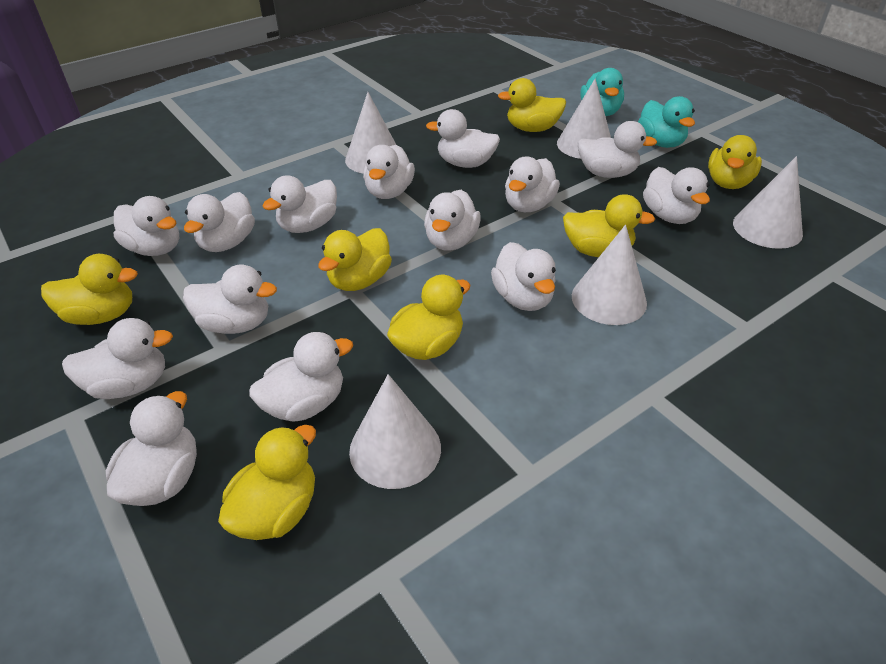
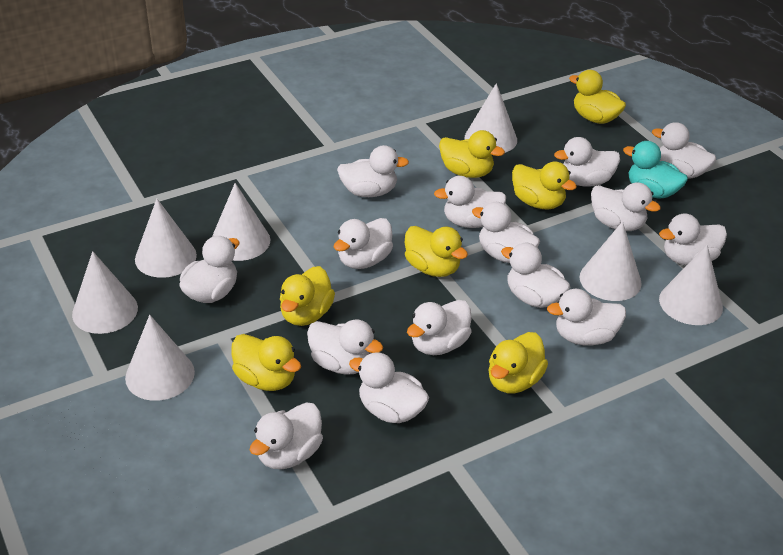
turquoise duck: [580,68,624,116] [638,96,695,148] = 2 -> [623,141,688,199] = 1
white cone: [345,92,396,173] [349,374,441,489] [557,78,611,159] [572,225,647,325] [733,156,803,249] = 5 -> [72,251,138,334] [125,315,195,401] [135,199,197,278] [212,183,271,261] [465,83,517,153] [580,222,642,301] [659,245,723,325] = 7
white duck: [62,318,173,399] [106,391,197,506] [114,196,179,256] [183,265,277,334] [184,192,255,252] [249,332,353,422] [263,175,337,233] [363,145,415,199] [424,190,481,251] [426,109,500,168] [491,242,556,311] [505,157,560,212] [577,121,657,178] [643,167,710,224] = 14 -> [179,236,239,303] [250,402,323,469] [307,319,383,375] [334,218,393,269] [337,145,409,197] [349,352,429,423] [407,300,472,355] [434,176,506,228] [472,202,540,263] [501,243,570,308] [547,289,626,345] [554,137,620,187] [591,182,661,231] [652,122,716,179] [659,213,727,265] = 15

